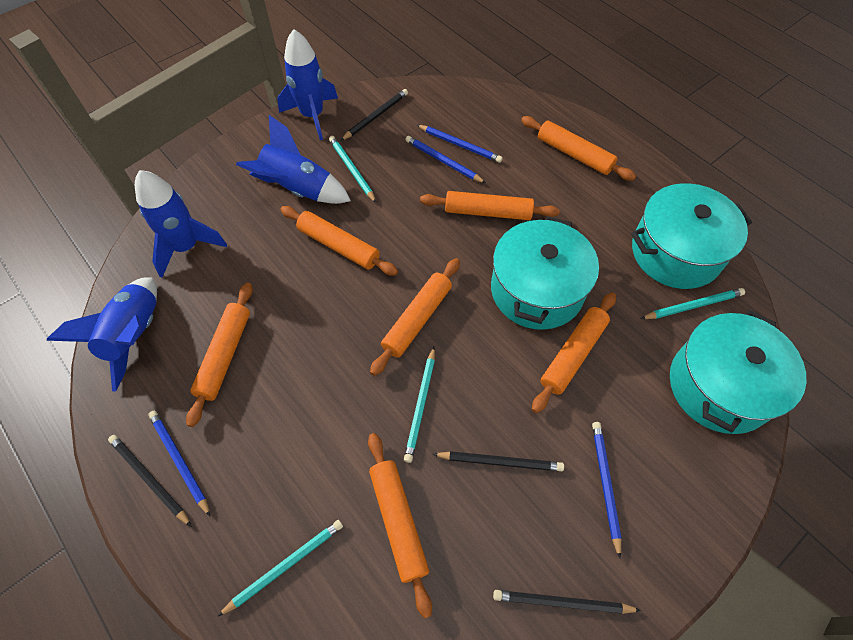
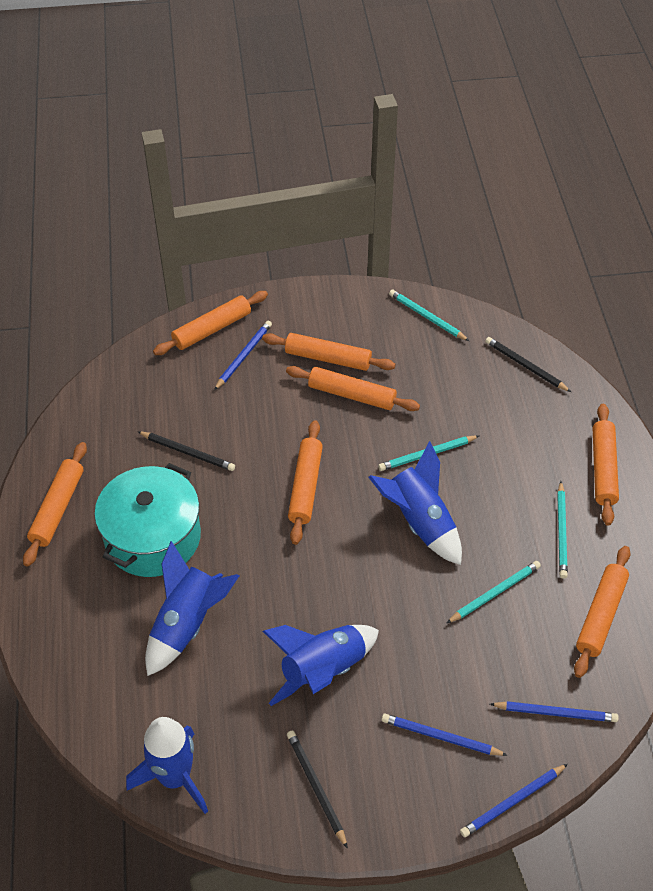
black pencil: [108,435,192,527] [341,89,408,141] [433,451,564,471] [493,590,641,614] = 4 -> [137,431,235,471] [287,730,348,849] [485,337,571,392] = 3
turquoise pot: [491,216,599,330] [631,183,752,289] [670,310,807,434] = 3 -> [94,463,201,577] = 1

